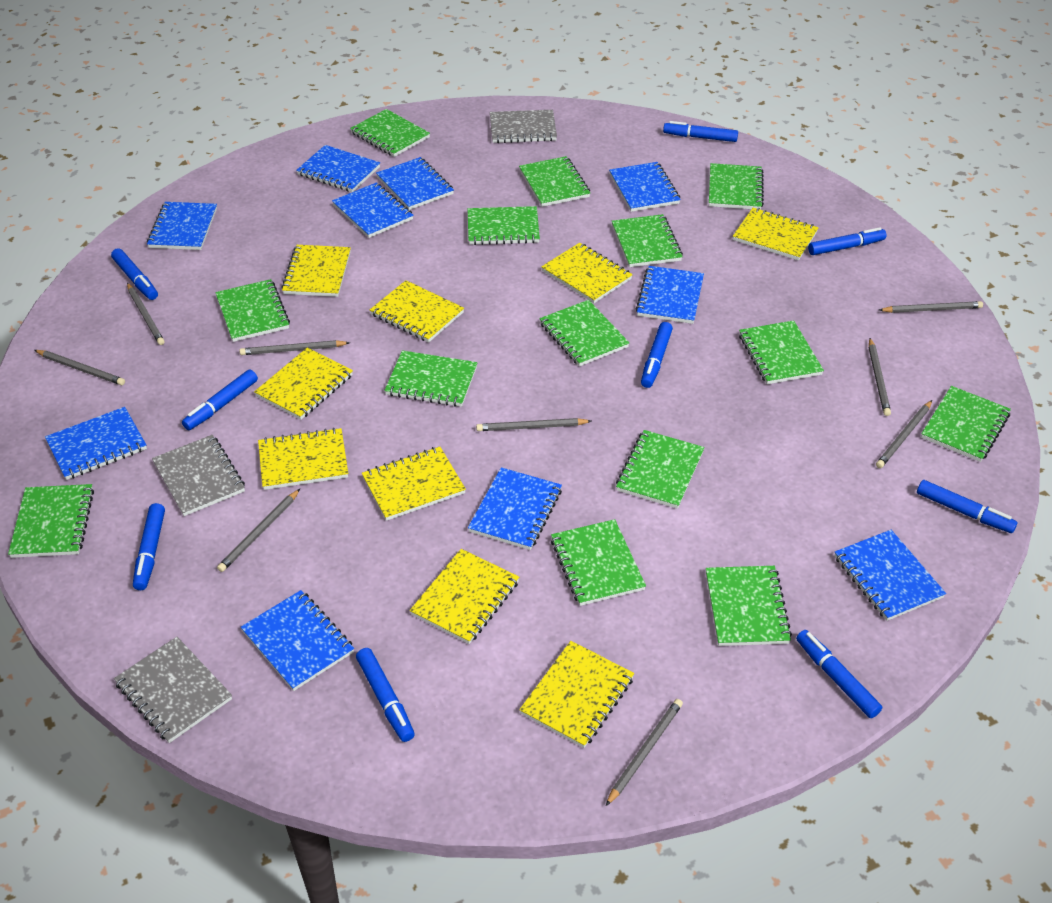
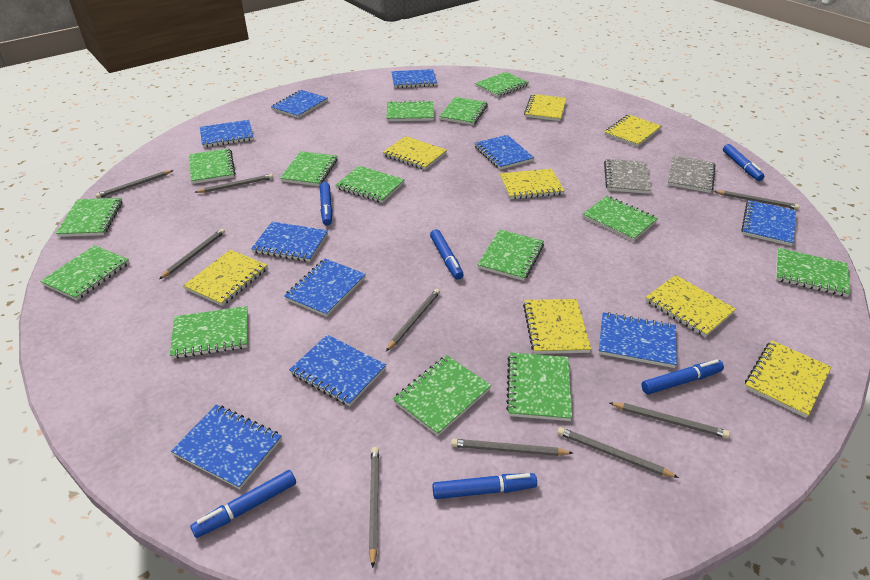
blue marker: [111,248,158,300] [133,503,165,590] [182,370,258,430] [356,648,415,742] [641,322,673,388] [663,121,738,142] [796,630,882,718] [808,227,886,255] [917,480,1017,533] = 9 -> [190,470,296,538] [320,182,332,226] [430,229,464,280] [433,473,537,499] [641,359,724,395] [723,144,764,181] = 6
grey notebook: [114,637,232,743] [152,435,245,516] [490,110,557,143] = 3 -> [604,159,652,194] [667,155,716,193] = 2
yellow notebook: [254,348,353,420] [258,428,348,490] [281,245,351,297] [362,447,466,521] [370,280,464,343] [410,549,519,644] [519,641,634,748] [541,243,633,303] [733,208,819,260] = 9 -> [183,250,267,306] [383,136,447,170] [500,169,565,199] [523,299,591,354] [524,94,567,121] [604,115,661,147] [645,275,736,337] [745,340,831,418] = 8

